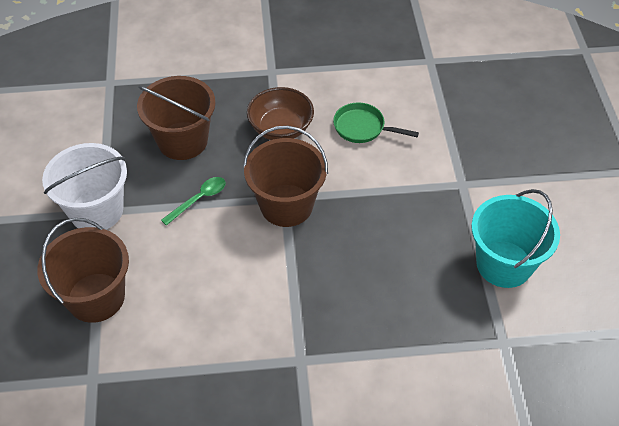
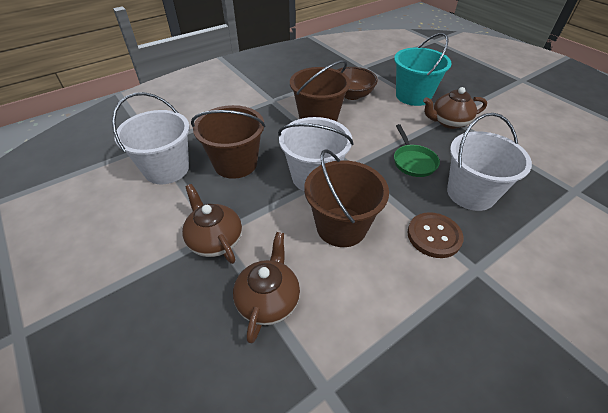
brown button: none = 0 -> [407,212,464,258] = 1
brown teapot: none = 0 -> [182,184,242,264] [233,232,300,343] [423,87,487,129] = 3
green spoon: [161,177,226,226] = 1 -> none = 0
white bucket: [42,143,127,230] = 1 -> [112,92,190,184] [278,117,354,191] [447,113,532,211] = 3

